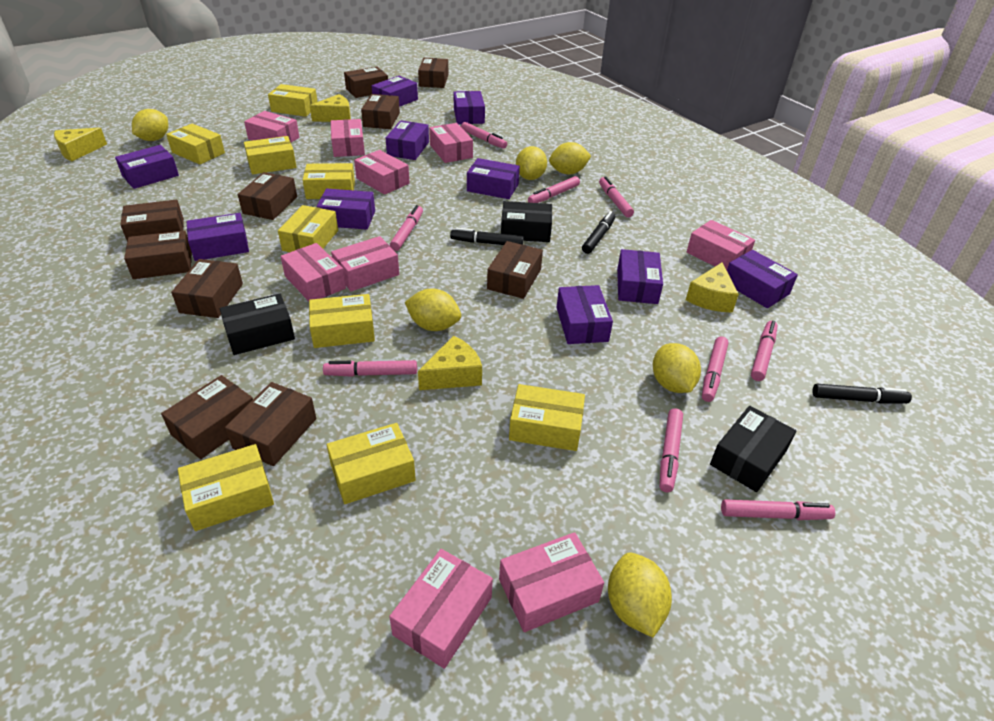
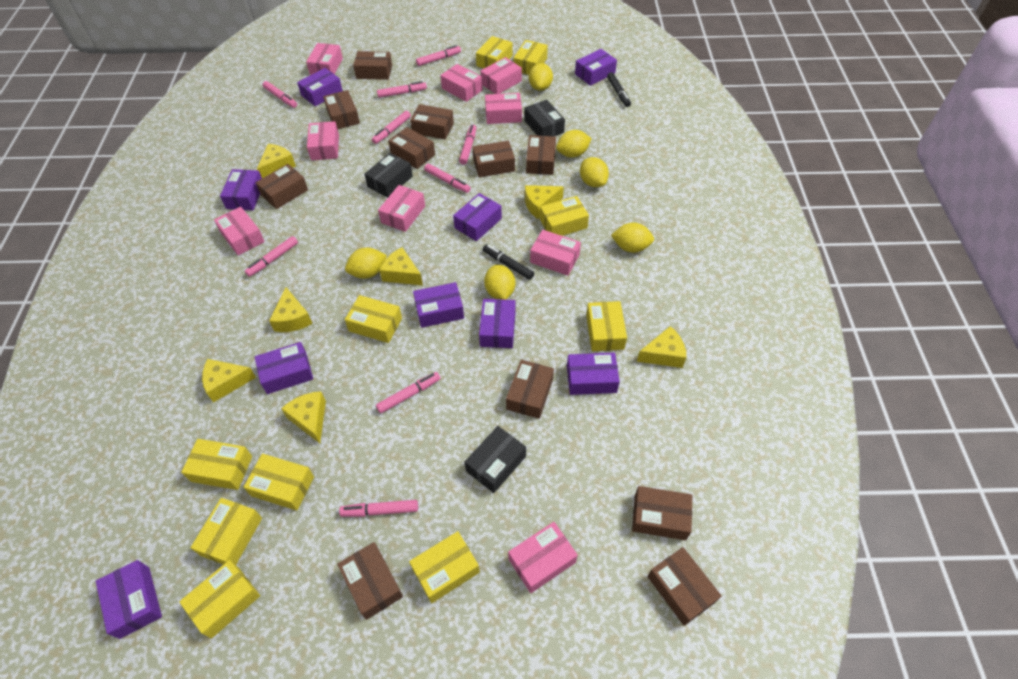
black marker: [450,228,524,245] [582,211,616,254] [812,384,912,404] = 3 -> [483,244,534,280] [607,72,631,107] = 2
brown box: [120,199,184,241] [124,230,192,279] [161,375,253,459] [171,259,243,318] [225,382,316,466] [238,172,297,220] [344,67,388,98] [361,94,400,129] [418,58,448,88] [487,241,543,299] = 10 -> [256,164,308,209] [323,90,360,129] [337,542,403,620] [353,51,392,80] [388,127,435,169] [410,104,454,140] [472,141,515,177] [506,360,554,419] [526,135,556,175] [632,486,692,540] [647,547,722,626] = 11
purple box: [115,145,179,189] [187,213,249,261] [316,188,375,230] [372,76,418,107] [386,120,429,160] [454,91,485,124] [467,158,520,199] [556,285,613,344] [617,249,663,304] [727,250,798,308] = 10 -> [95,560,162,639] [220,169,262,210] [255,342,313,394] [297,68,343,106] [413,282,464,328] [453,193,502,241] [479,299,516,348] [567,353,620,395] [575,49,617,86] = 9
yellow box: [166,124,225,164] [178,444,274,531] [244,136,297,175] [268,84,318,117] [278,205,338,252] [303,163,355,199] [309,294,375,348] [327,423,416,504] [509,384,585,451] = 9 -> [179,560,260,639] [181,439,252,490] [190,498,262,565] [243,454,314,511] [345,295,402,343] [409,531,480,603] [476,36,513,68] [513,40,548,75] [540,196,589,236] [586,301,627,351] = 10
yellow cheese: [54,128,107,161] [310,94,351,122] [418,336,482,390] [686,263,739,313] = 4 -> [202,359,256,402] [257,144,296,178] [269,287,313,332] [281,391,326,443] [379,247,423,285] [525,185,564,219] [637,326,687,368] = 7

